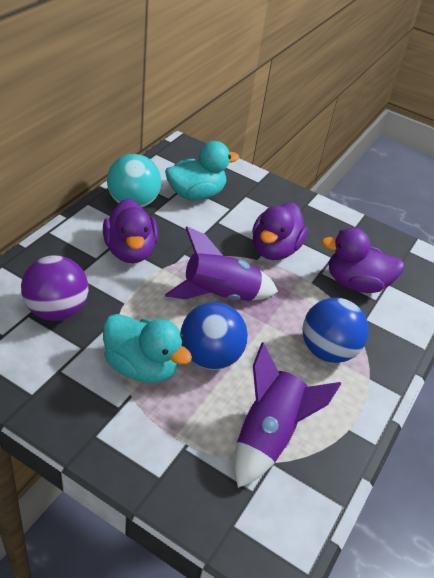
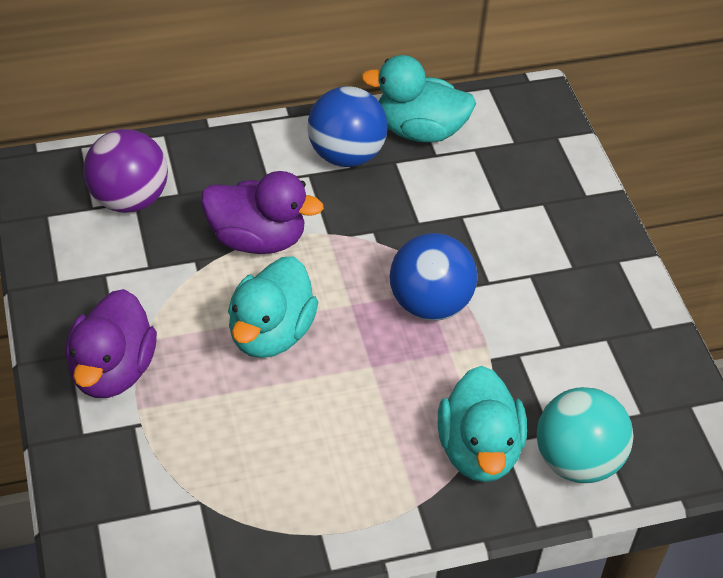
purple duck: [103,198,158,263] [252,203,308,260] [321,228,405,293] = 3 -> [65,289,157,398] [201,171,324,254] = 2
purple rocket: [165,226,278,301] [234,342,341,488] = 2 -> none = 0
turquoise duck: [103,314,192,383] [165,141,239,200] = 2 -> [228,256,318,358] [361,55,476,143] [438,366,527,482] = 3

